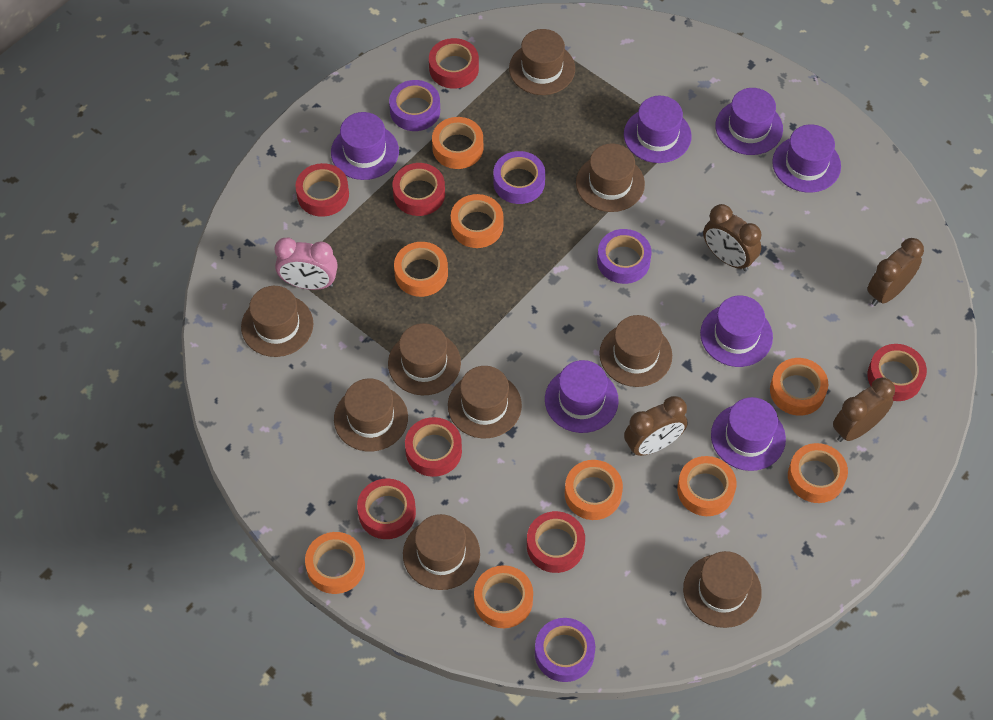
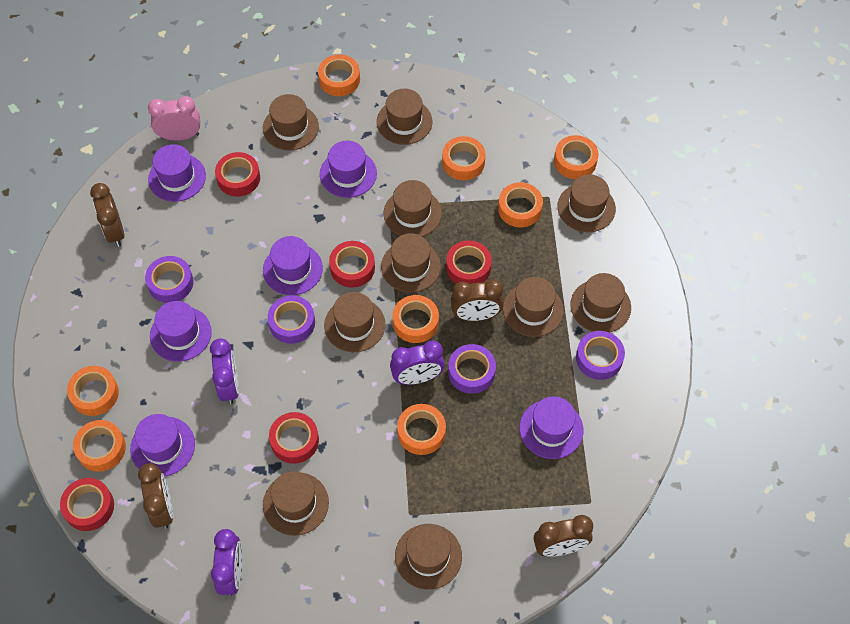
brown hat: [241,286,313,357] [334,378,408,451] [388,323,461,395] [403,514,480,590] [448,366,522,439] [509,29,575,95] [576,143,645,212] [599,315,672,387] [683,551,762,628] = 9 -> [263,94,319,150] [263,471,329,536] [324,292,385,352] [377,89,433,145] [381,233,441,293] [384,180,442,237] [395,524,462,590] [503,277,564,337] [557,174,616,232] [570,273,631,332] = 10
orange tape: [305,532,365,594] [394,242,448,297] [432,117,483,169] [451,194,503,248] [474,565,533,628] [565,460,623,520] [677,456,737,516] [770,358,828,416] [788,443,848,503] = 9 -> [67,366,119,416] [73,420,126,472] [318,55,360,96] [393,295,439,343] [397,404,446,455] [442,136,485,180] [498,182,543,227] [554,135,598,179] = 8
purple clock: none = 0 -> [210,339,239,404] [211,529,242,596] [390,340,445,385] = 3
purple hat: [331,112,399,180] [545,360,619,433] [624,96,691,163] [700,296,773,367] [711,397,786,471] [715,88,783,155] [772,124,841,193] = 7 -> [130,414,195,476] [148,144,206,202] [150,301,212,362] [263,236,323,295] [320,141,377,198] [519,396,584,459] = 6
red tape: [295,163,349,217] [357,478,416,539] [393,163,445,216] [405,417,462,477] [429,38,479,89] [527,511,585,573] [867,344,927,401] = 7 -> [60,478,114,531] [215,152,260,196] [269,412,319,464] [329,241,375,288] [446,240,492,284] = 5

